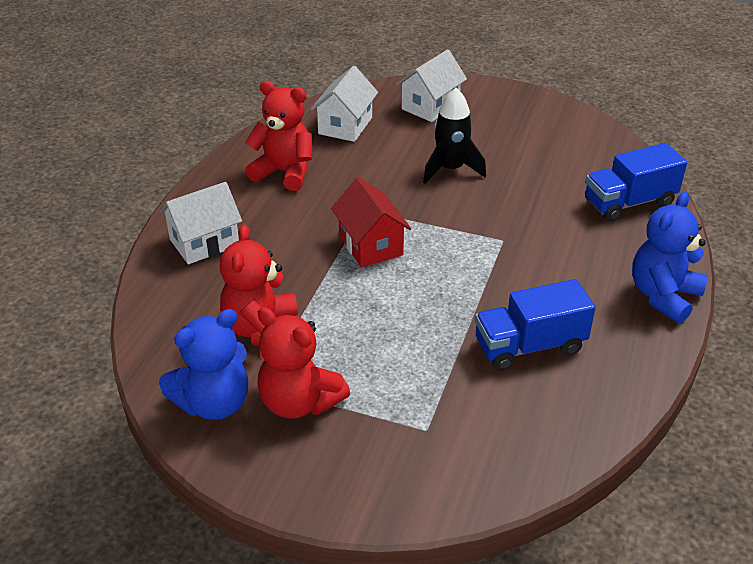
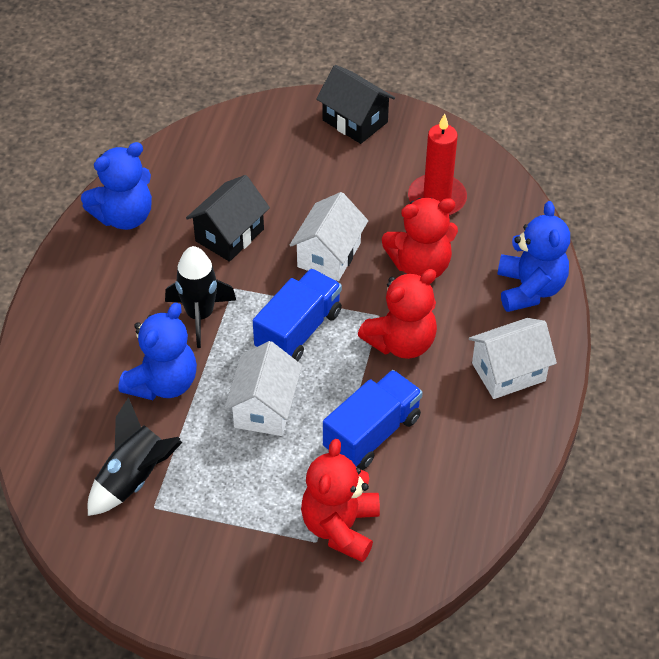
black house: none = 0 -> [186,175,270,262] [316,65,395,144] = 2
black rocket: [423,88,486,184] = 1 -> [88,397,183,516] [165,246,236,348] = 2
blue teddy bear: [159,309,248,420] [632,192,708,323] = 2 -> [81,142,152,230] [118,302,197,400] [497,201,570,312] = 3
red candle: none = 0 -> [408,114,467,216] = 1
red house: [331,177,411,267] = 1 -> none = 0

